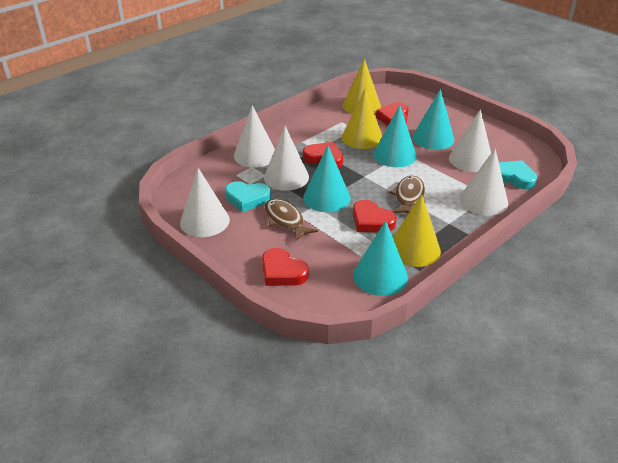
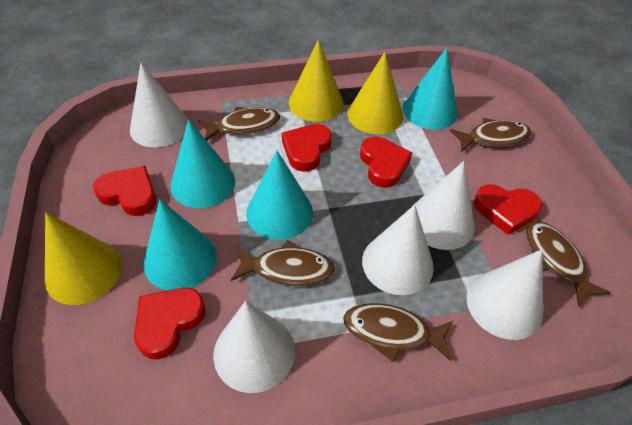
brown fish: [265,199,318,242] [389,176,425,214] = 2 -> [198,107,280,141] [231,240,335,286] [343,303,453,362] [450,118,531,152] [526,221,611,307] = 5
red heart: [262,248,309,286] [303,142,343,168] [353,200,397,232] [376,103,409,126] = 4 -> [93,166,156,216] [134,288,206,359] [282,124,332,172] [360,137,412,188] [474,184,542,235] = 5
turquoise heart: [225,181,271,212] [499,160,537,189] = 2 -> none = 0

